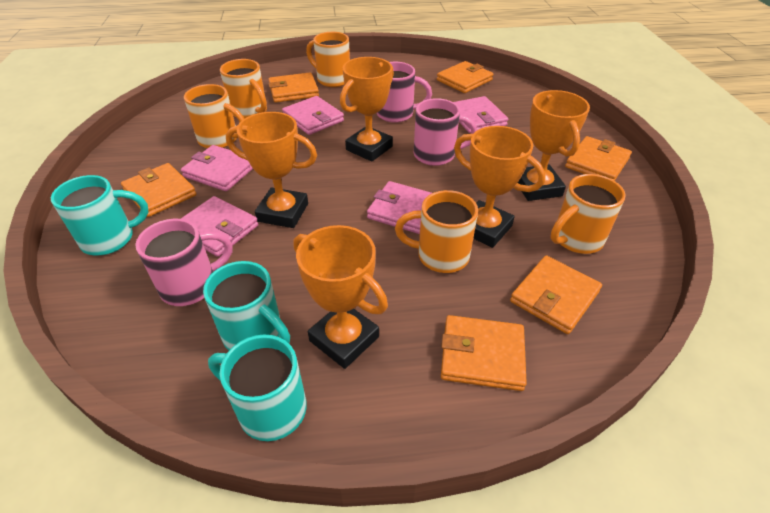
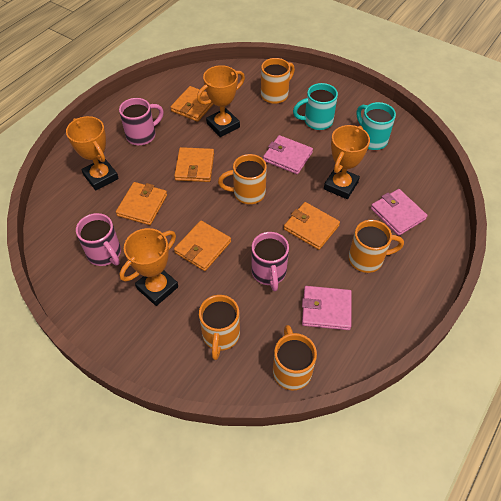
orange trophy: [226,112,317,228] [293,225,388,369] [340,57,394,162] [454,126,546,248] [518,90,590,201] = 5 -> [66,116,119,190] [119,228,178,306] [197,65,245,137] [324,125,370,199] = 4
orange wallet: [121,163,196,217] [268,72,319,103] [437,61,493,93] [441,315,527,391] [510,255,602,334] [565,136,632,181] = 6 -> [116,182,167,225] [170,86,213,122] [174,147,214,182] [174,221,231,271] [284,202,340,250] = 5
pink wallet: [181,145,253,191] [181,196,258,257] [282,96,344,135] [367,181,432,234] [454,96,508,133] = 5 -> [263,135,313,174] [302,286,352,330] [371,189,428,236] = 3
turquoise mug: [51,175,149,255] [203,261,290,350] [208,335,307,441] = 3 -> [293,83,338,130] [357,102,396,150] = 2

